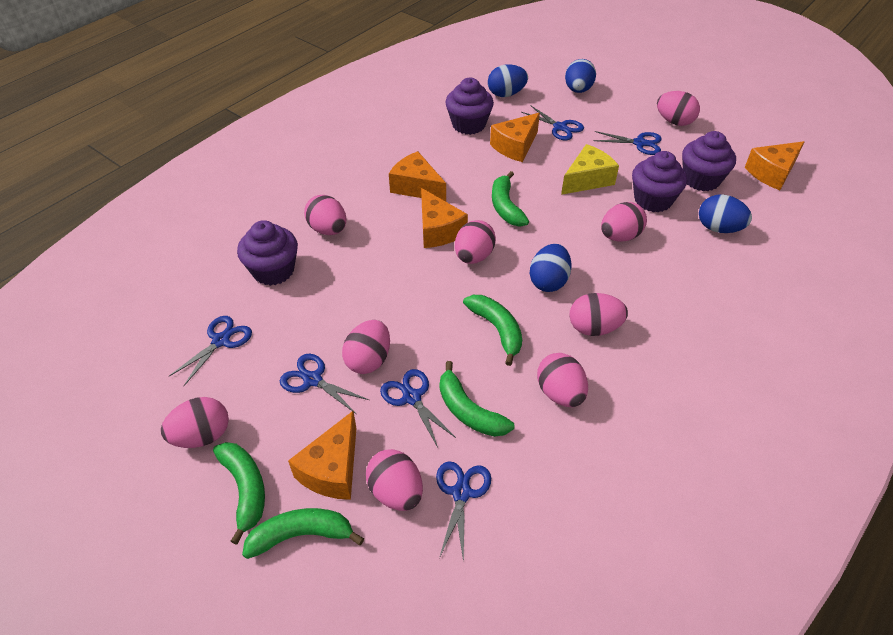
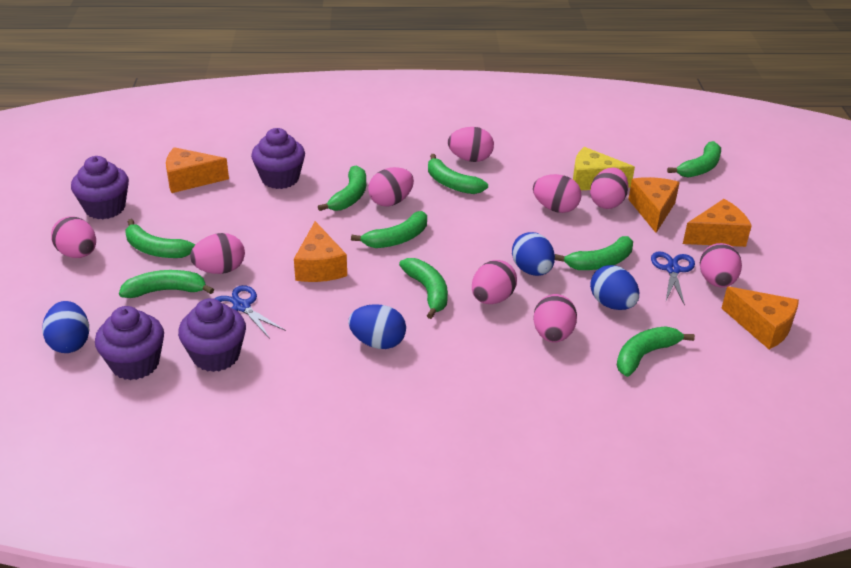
blue scissors: [169,316,252,386] [280,354,369,414] [380,369,456,447] [436,461,491,563] [521,105,584,141] [593,131,662,155] = 6 -> [214,285,286,339] [651,252,695,306] = 2
green banana: [213,442,265,545] [242,508,364,559] [440,361,514,437] [463,295,522,366] [492,171,529,227] = 5 -> [119,270,214,298] [126,219,195,258] [318,165,366,211] [351,211,427,248] [399,258,448,319] [428,154,488,194] [555,236,633,270] [617,326,695,377] [667,141,721,178] = 9

